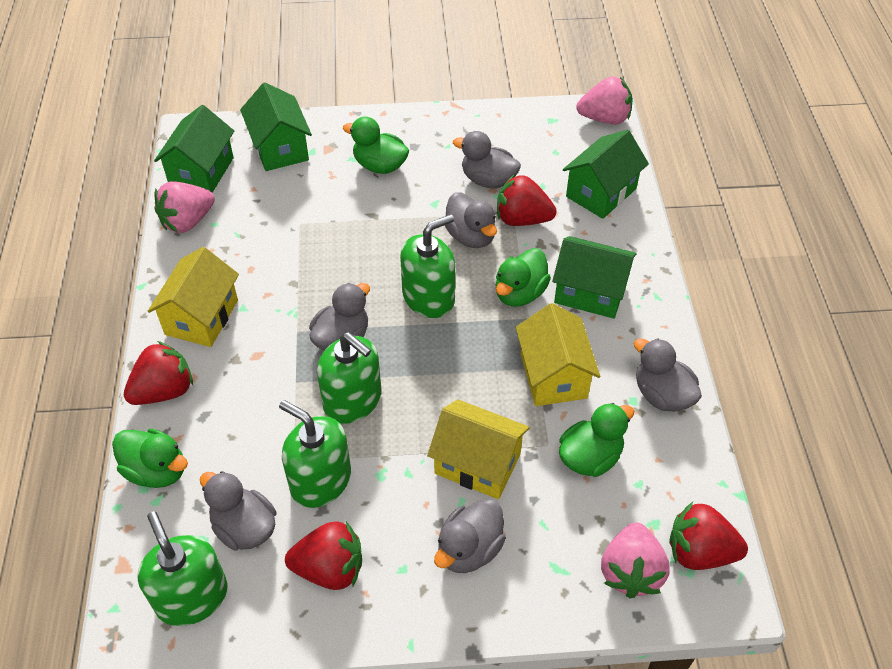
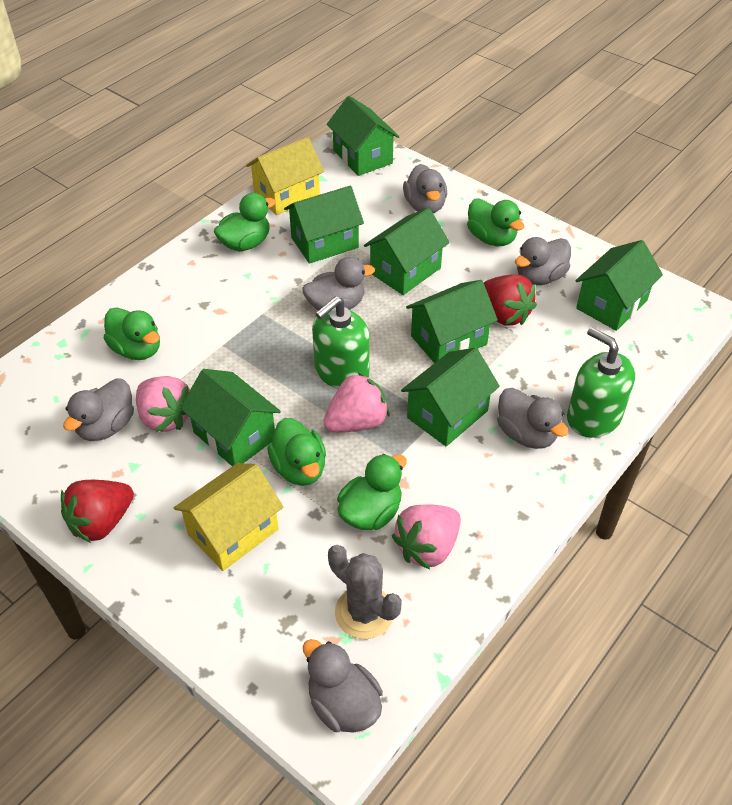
green duck: [112,429,188,488] [343,117,409,174] [496,248,551,306] [559,403,634,477] = 4 -> [103,307,160,360] [214,193,276,251] [267,418,326,486] [337,454,407,530] [467,198,524,246] = 5
green house: [154,105,234,193] [240,82,312,171] [552,236,637,319] [563,129,649,219] = 4 -> [180,369,281,466] [284,186,364,264] [327,96,400,176] [364,208,450,295] [401,348,500,446] [406,280,498,363] [575,240,663,331] = 7
green soap dispenser: [137,511,228,626] [279,400,351,508] [317,332,381,423] [400,214,455,318] = 4 -> [312,296,370,389] [567,327,635,438] = 2
grey cactus: none = 0 -> [328,545,402,639] = 1
red strawberry: [124,341,193,405] [285,522,362,590] [497,174,557,226] [669,502,748,570] = 4 -> [61,480,134,543] [484,275,537,326] = 2
yellow house: [148,247,239,347] [427,399,530,499] [516,303,601,406] = 3 -> [174,463,283,571] [246,137,324,215] = 2

